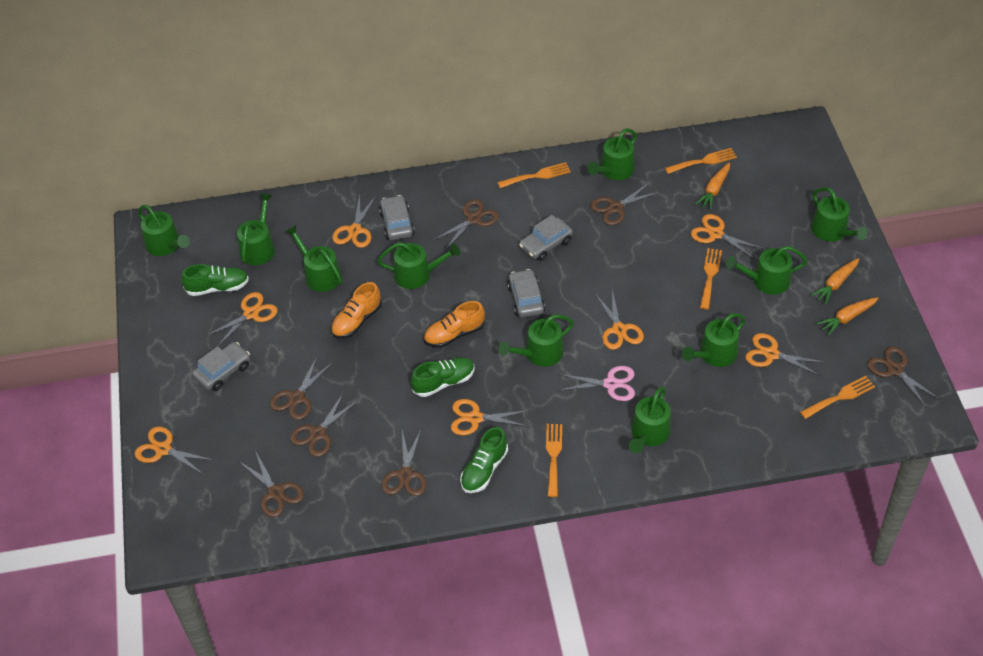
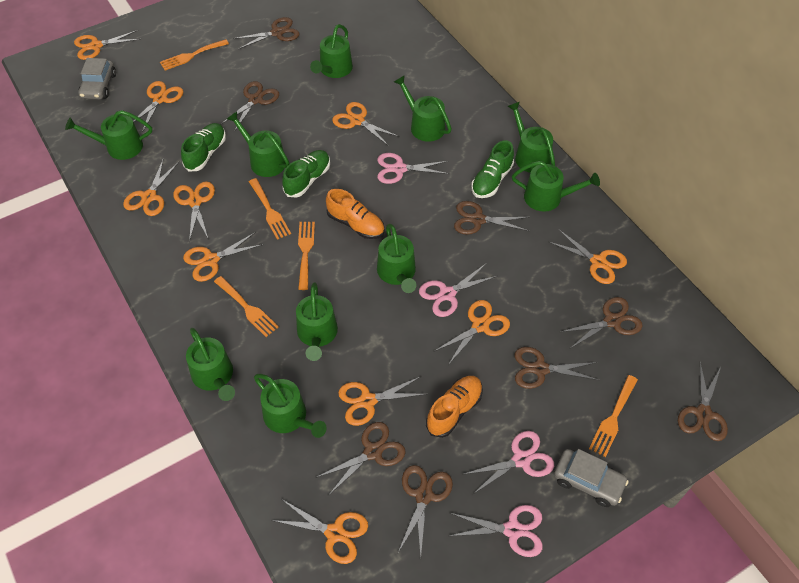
brown scissors: [239,452,304,517] [270,357,332,420] [290,392,358,457] [382,430,427,496] [434,199,499,249] [591,183,660,225] [867,346,940,408] = 7 -> [221,81,279,130] [233,17,300,49] [316,422,406,496] [398,465,453,557] [454,201,530,235] [515,347,599,389] [560,297,643,348] [678,362,728,441] = 8
grey car: [192,342,250,391] [379,195,415,240] [507,269,545,318] [519,215,573,261] = 4 -> [78,58,116,100] [554,449,629,507] = 2
orange carrot: [695,163,730,210] [811,258,859,305] [816,297,879,336] = 3 -> none = 0
orange scissors: [135,426,213,475] [206,292,278,346] [332,194,376,248] [451,399,529,435] [595,290,644,350] [691,214,764,259] [745,333,824,376] = 7 -> [74,30,141,60] [123,158,179,216] [133,81,183,132] [173,181,215,242] [183,232,264,282] [271,500,368,564] [332,102,400,146] [338,377,427,426] [433,300,510,365] [549,229,627,284] = 10
pink scissors: [558,366,635,401] = 1 -> [377,153,449,184] [419,263,497,317] [450,505,543,557] [462,431,554,495] = 4

